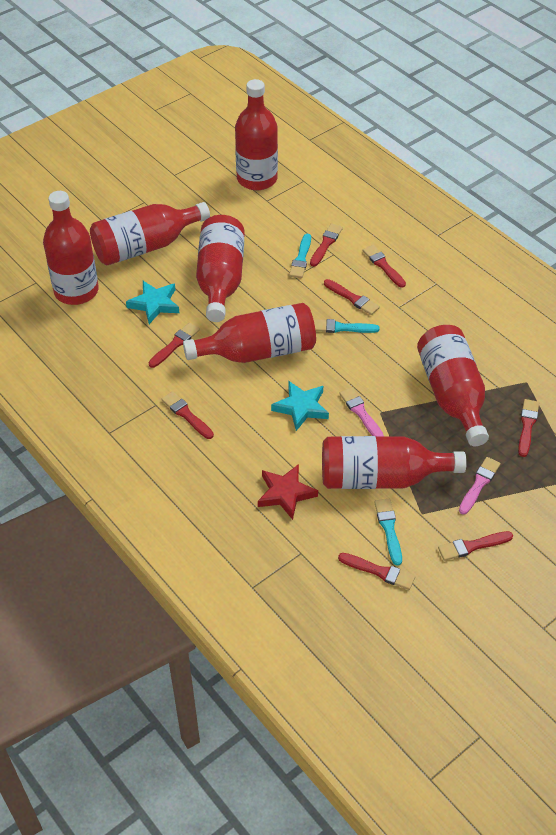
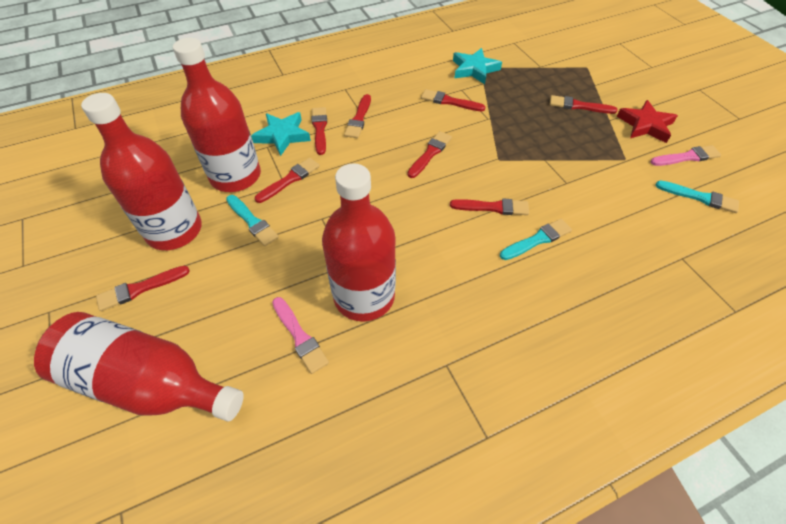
red bottle: [43,191,99,305] [90,202,210,265] [183,303,316,363] [196,215,245,322] [235,79,278,190] [322,436,467,489] [417,325,489,446] = 7 -> [34,312,244,421] [81,93,202,250] [173,38,261,192] [322,163,396,322] = 4

